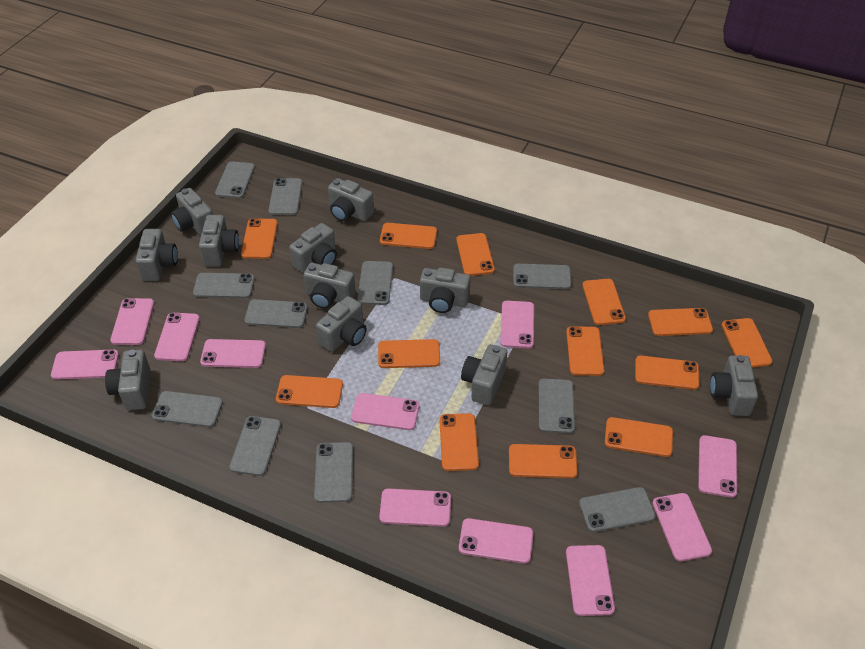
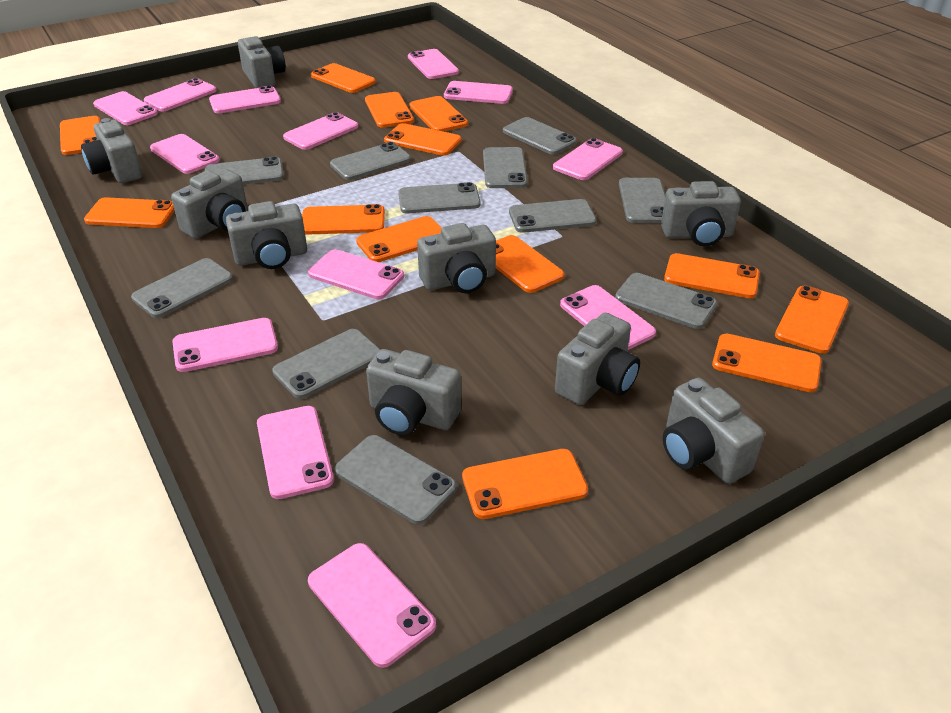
grey camera: [105,349,150,410] [136,229,178,281] [171,188,213,236] [199,215,239,266] [289,223,337,273] [303,263,356,309] [316,296,367,352] [328,178,374,221] [420,267,471,313] [461,344,507,405] [710,355,758,416] = 11 -> [81,118,143,183] [171,169,248,239] [226,201,307,269] [238,36,286,88] [366,349,461,435] [417,223,496,293] [555,313,640,405] [661,181,741,246] [663,378,764,484] = 9
pink phone: [51,349,119,380] [110,298,154,345] [154,313,200,361] [200,339,266,368] [351,393,420,430] [379,488,451,527] [459,518,533,563] [500,301,534,349] [566,545,615,616] [652,493,712,561] [698,435,737,498] = 11 -> [93,91,158,125] [144,78,217,111] [150,134,220,174] [172,318,278,372] [209,86,281,113] [257,406,334,499] [283,112,358,150] [308,249,404,299] [308,543,436,668] [408,49,459,79] [444,81,513,104] [553,138,623,180] [560,285,656,350] = 13

